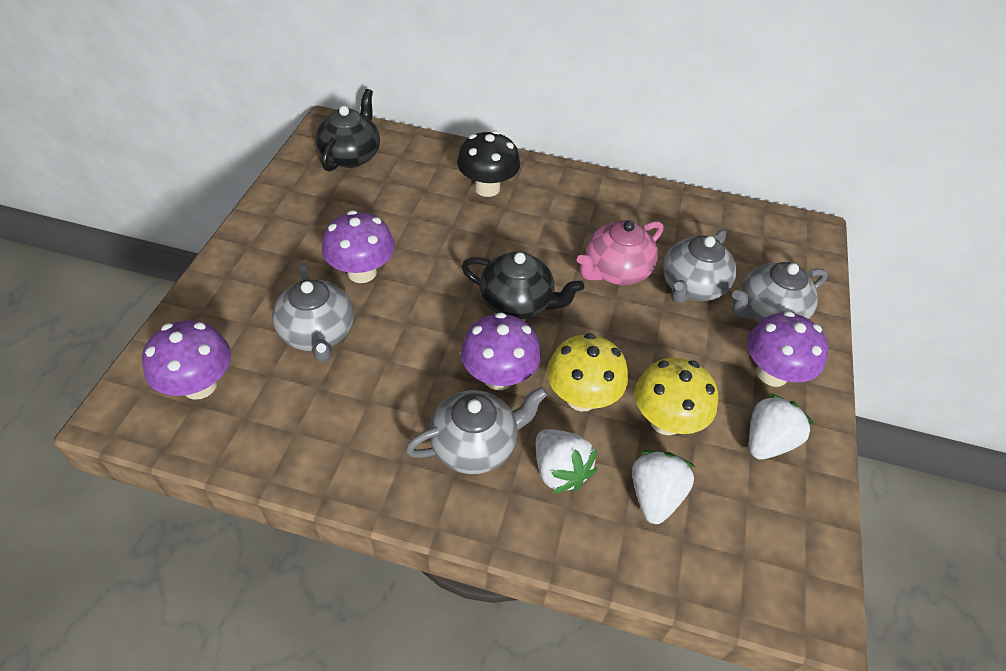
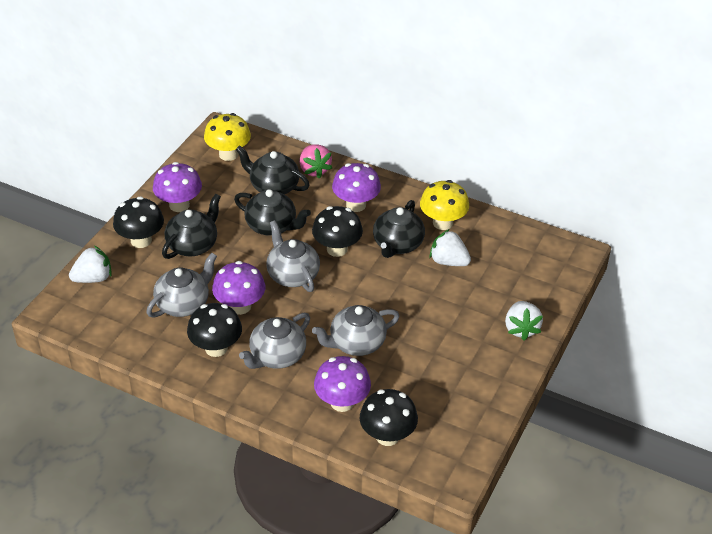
black mushroom: [457,131,520,197] = 1 -> [113,196,164,248] [187,303,242,357] [312,206,363,257] [360,389,418,446] = 4
black teapot: [315,89,380,172] [461,251,584,319] = 2 -> [162,194,221,259] [234,189,311,236] [235,145,310,194] [373,200,425,258] = 4
pink strawberry: none = 0 -> [300,144,332,178] = 1
pink teapot: [577,220,663,285] = 1 -> none = 0

